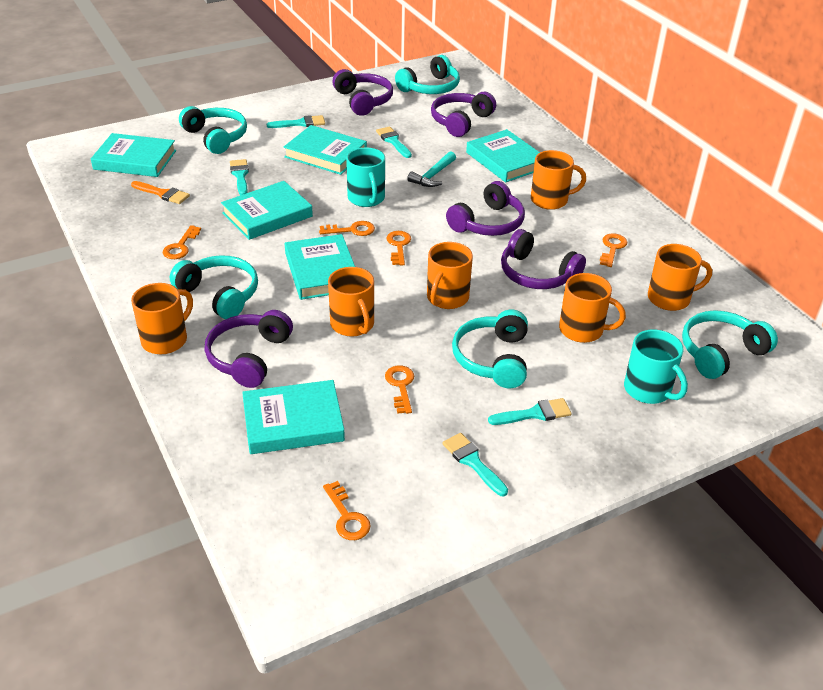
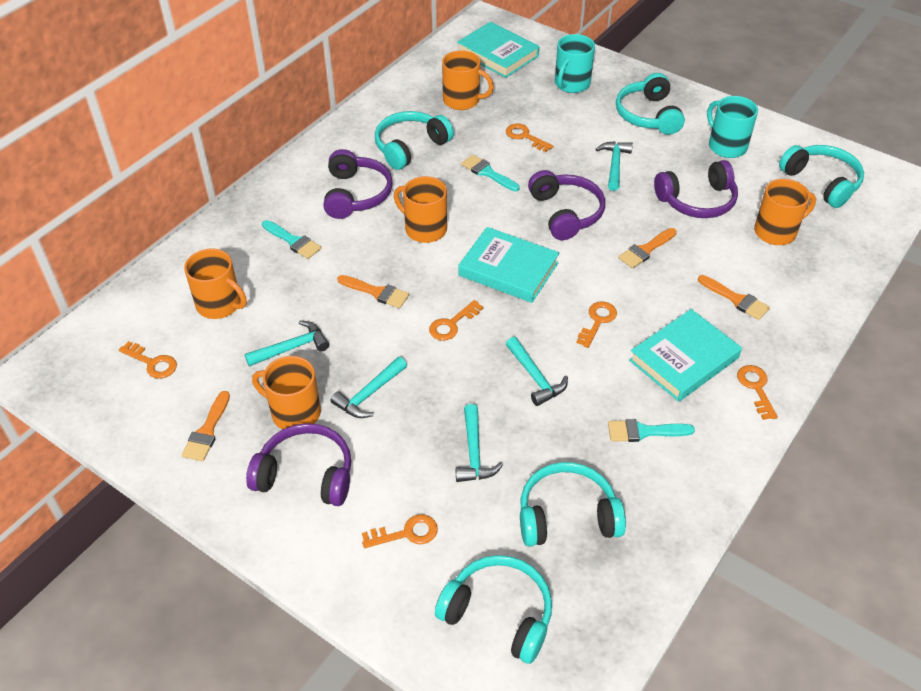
orange brush: [131,181,190,204] = 1 -> [182,391,230,461] [337,275,409,308] [618,228,677,268] [698,275,770,320] = 4
orange mug: [131,283,193,354] [328,267,374,337] [427,242,473,309] [531,150,586,210] [559,273,626,343] [648,244,712,311] = 6 -> [184,249,247,319] [252,356,321,429] [394,176,447,243] [442,50,494,110] [754,179,816,245] = 5
purple headphones: [205,310,293,388] [332,69,393,116] [431,92,496,137] [446,181,525,236] [501,229,586,289] = 5 -> [246,423,351,506] [323,149,393,219] [528,170,605,240] [654,160,738,218] = 4
turquoise book: [91,133,176,177] [221,181,313,240] [242,380,345,454] [284,125,367,175] [285,234,355,300] [466,129,540,182] = 6 -> [457,22,539,78] [459,227,559,303] [629,309,742,402] = 3
turquoise brush: [230,159,249,195] [267,115,325,128] [376,126,412,158] [442,433,508,496] [488,398,572,425] = 5 -> [262,220,322,259] [461,155,520,191] [608,419,695,442] = 3
turquoise hammer: [407,151,456,187] = 1 -> [244,321,329,367] [330,357,407,418] [456,404,503,482] [506,337,568,406] [596,141,633,191] = 5

